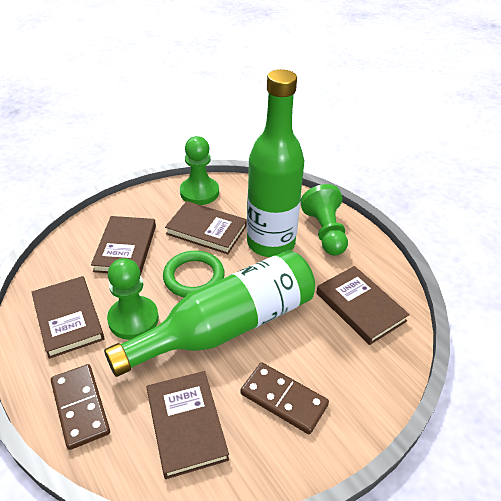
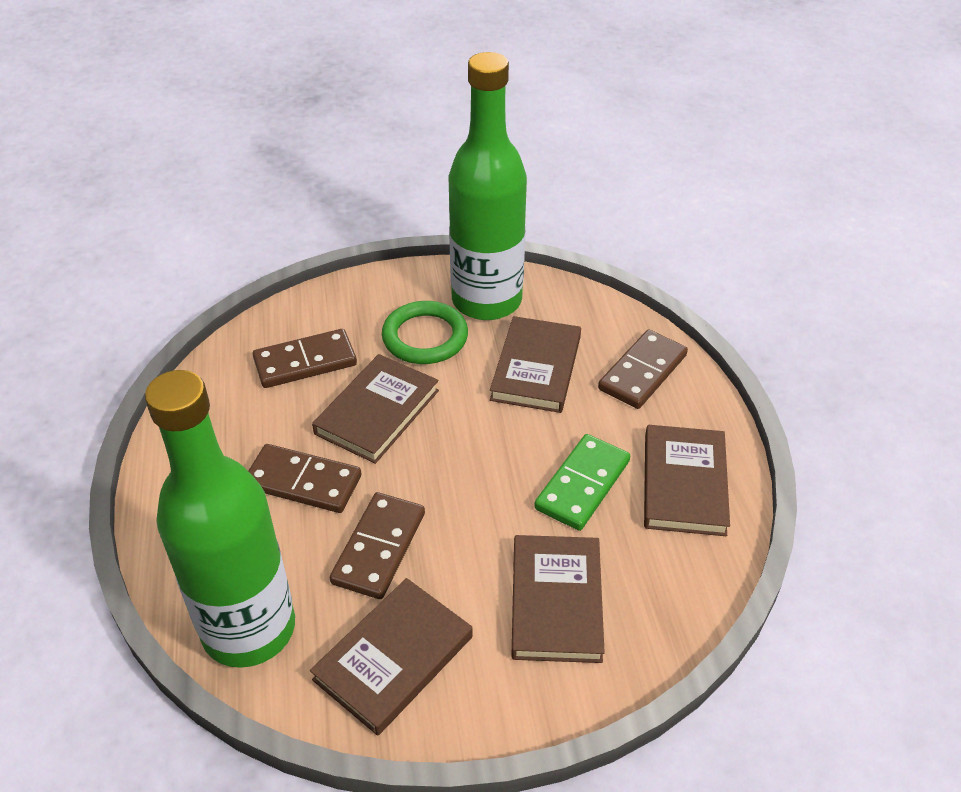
brown domino: [51,364,110,450] [240,362,329,434] = 2 -> [248,444,361,513] [253,329,357,388] [330,492,425,599] [598,330,688,409] = 4
green domino: none = 0 -> [534,434,630,531] = 1
green pawn: [107,258,159,340] [180,136,219,205] [300,184,348,255] = 3 -> none = 0

